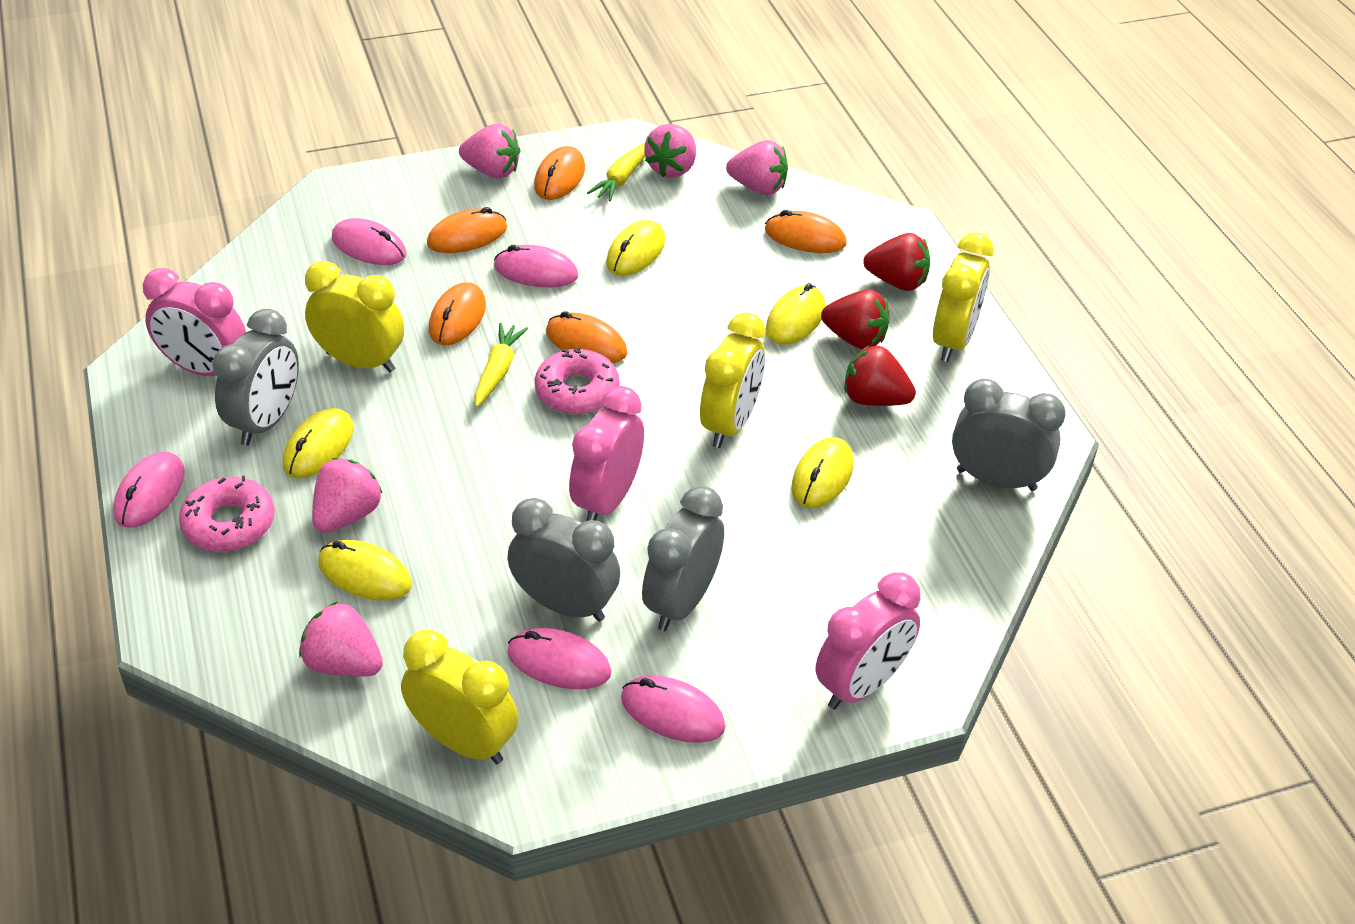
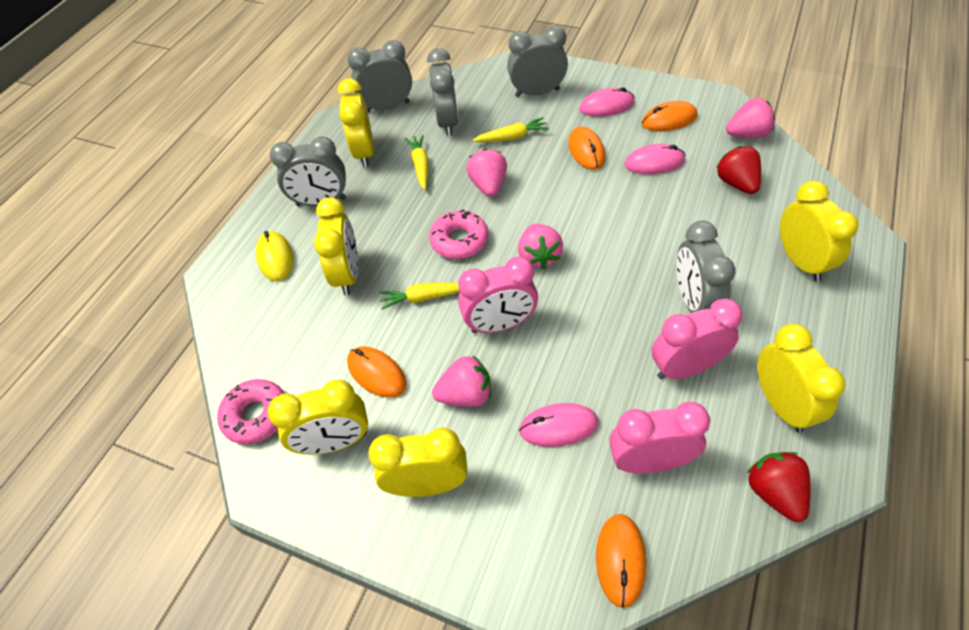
grey clock: [212,309,299,446] [508,498,620,621] [642,486,724,631] [952,378,1066,491] = 4 -> [270,136,346,206] [348,40,412,112] [427,48,459,136] [507,25,568,97] [676,221,735,313] = 5
orange mouse: [427,207,507,253] [429,282,486,345] [534,146,585,200] [546,311,627,363] [765,210,847,253] = 5 -> [347,346,407,398] [568,127,605,170] [596,514,646,608] [641,101,698,131] = 4
pink mouse: [113,451,185,528] [332,218,406,265] [494,245,578,287] [507,628,612,689] [621,675,726,743] = 5 -> [519,403,598,447] [579,87,635,117] [625,144,686,174] = 3
pink strawberry: [299,601,383,677] [312,458,383,533] [459,124,521,179] [644,124,696,177] [726,140,788,195] = 5 -> [432,356,491,407] [466,149,507,197] [518,224,563,270] [726,98,775,138] = 4
red strawberry: [821,289,890,349] [844,345,916,406] [863,233,930,291] = 3 -> [716,146,761,194] [747,452,811,522] = 2
yellow carrot: [474,323,528,407] [587,143,645,201] = 2 -> [379,282,460,310] [405,135,428,190] [472,117,549,142] = 3
yellow clock: [305,261,404,372] [401,629,518,764] [700,313,766,448] [933,233,994,362] = 4 -> [268,380,368,455] [314,197,358,295] [338,78,374,167] [368,427,467,497] [757,324,845,433] [780,181,858,282] = 6
yellow mouse: [283,408,354,478] [318,540,412,601] [606,220,665,276] [766,283,826,345] [792,437,854,508] = 5 -> [256,231,293,281] = 1

